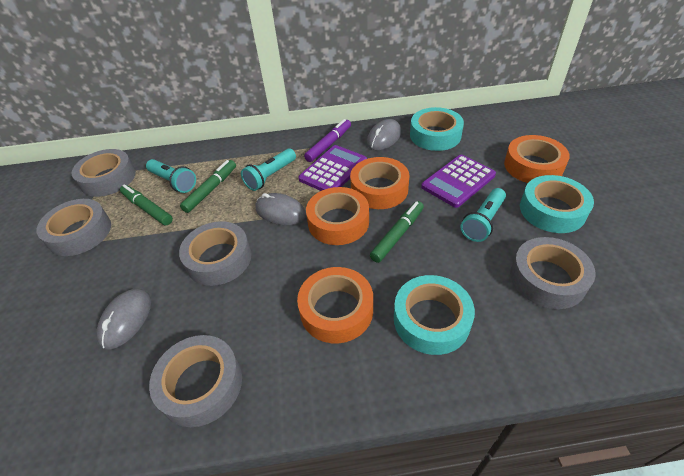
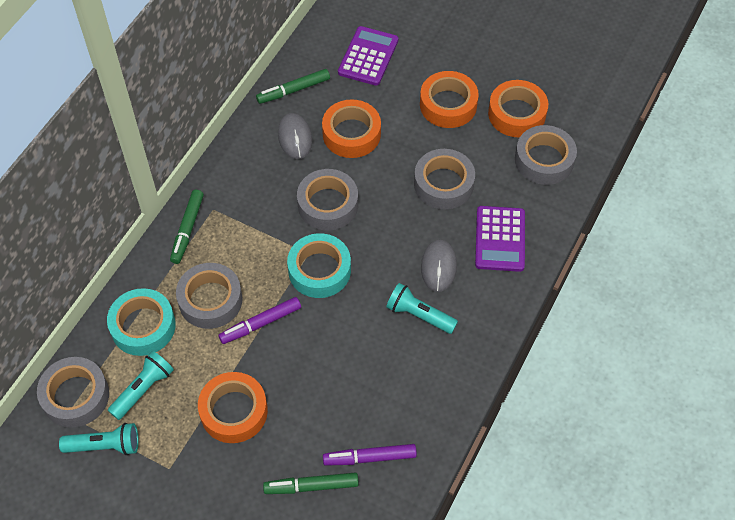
grey mouse: [97,289,151,350] [256,193,306,226] [367,119,401,150] = 3 -> [278,113,312,159] [421,239,457,292] = 2
purple marker: [304,119,351,162] = 1 -> [218,297,301,344] [323,444,417,466] = 2
turquoise tape: [394,275,475,355] [410,107,464,151] [520,175,594,233] = 3 -> [107,288,176,356] [287,233,351,298] = 2

